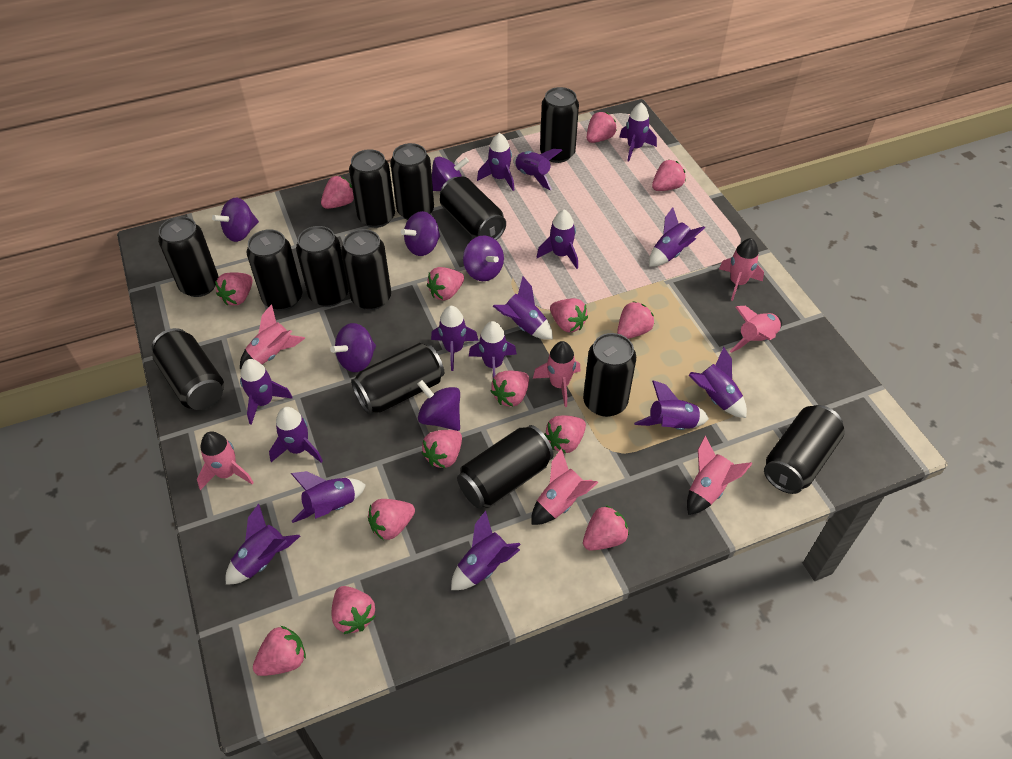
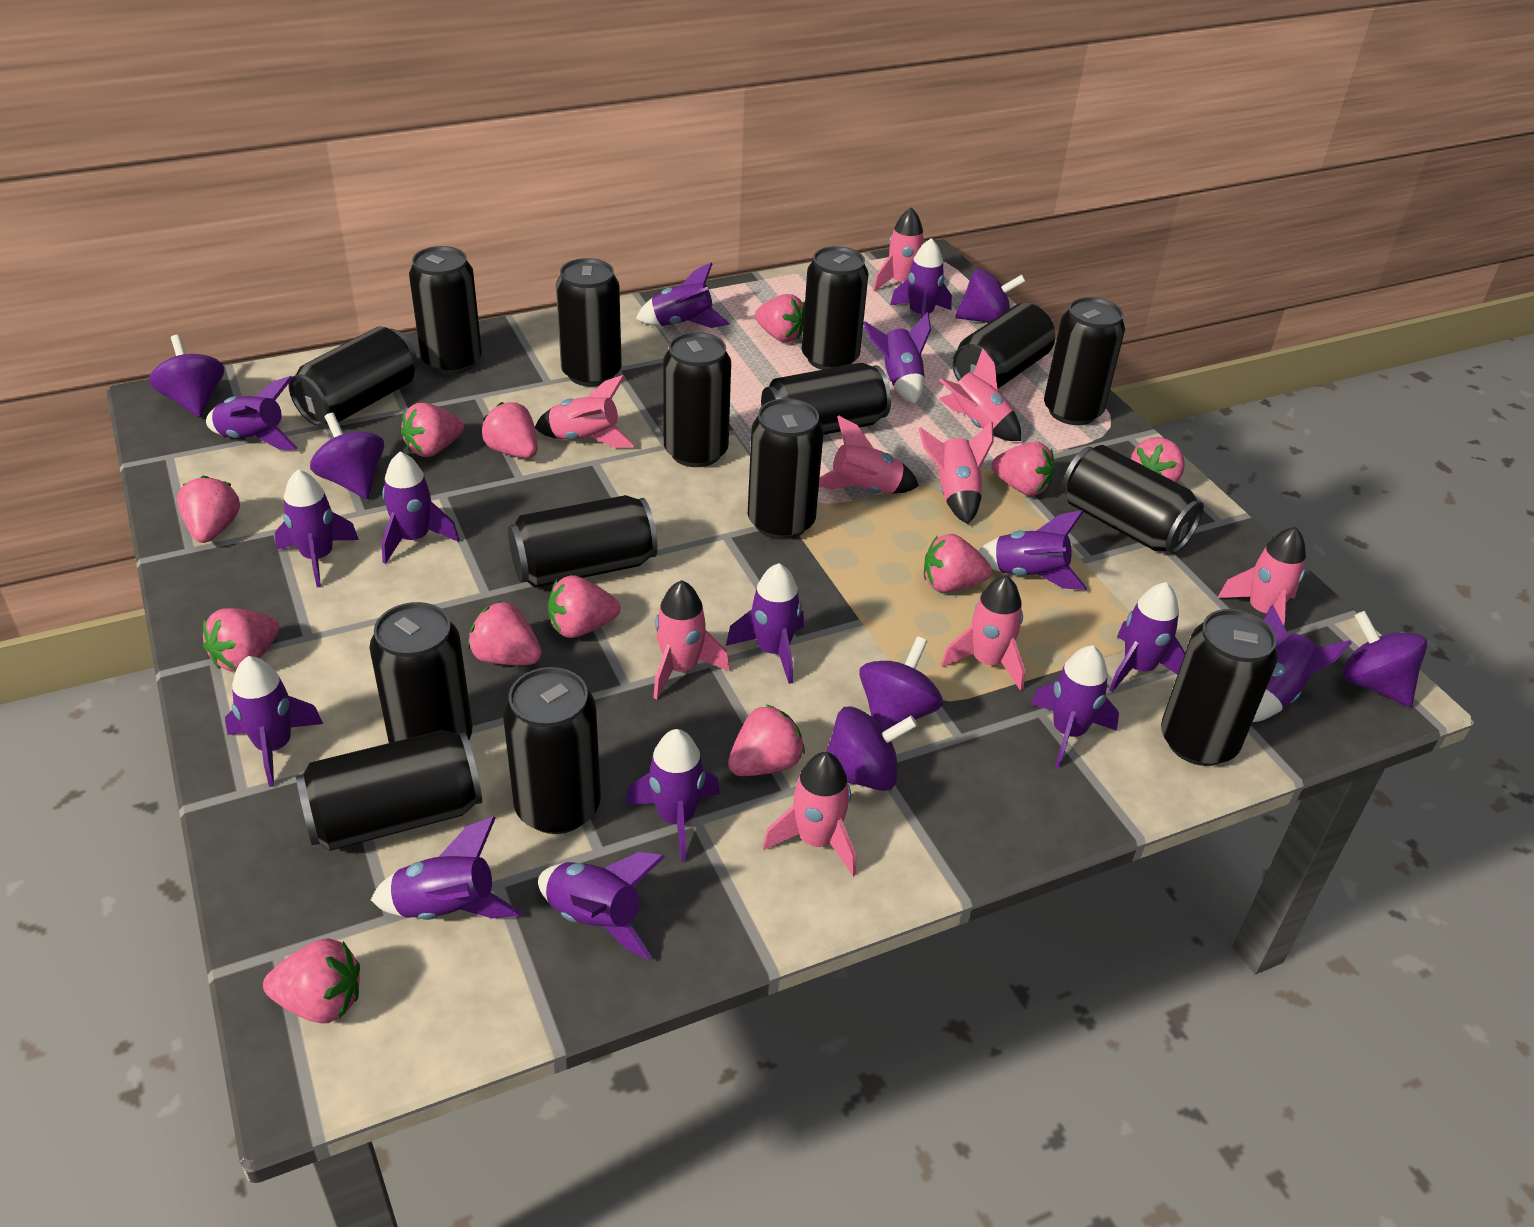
black can: [152,328,224,410] [158,216,219,297] [247,229,302,310] [296,226,349,307] [341,229,391,310] [349,149,395,228] [351,343,444,414] [390,143,434,220] [440,177,506,240] [457,425,554,508] [540,87,579,163] [583,333,636,417] [764,405,845,494] = 13 -> [289,326,417,426] [296,730,482,851] [369,602,472,743] [409,246,482,374] [503,667,601,834] [508,495,658,588] [556,258,622,387] [663,332,731,467] [748,398,824,540] [761,363,891,435] [802,246,869,370] [952,303,1055,389] [1044,297,1125,425] [1062,445,1204,554] [1161,609,1278,766] = 15
pink rocket: [197,432,254,490] [240,304,305,369] [531,448,599,525] [533,341,580,407] [687,436,752,515] [719,238,764,301] [730,306,782,353] = 7 -> [535,375,635,448] [653,580,730,699] [762,752,856,876] [819,416,919,494] [873,207,924,291] [919,421,993,524] [939,348,1021,441] [941,575,1025,691] [1218,527,1306,625] = 9
pink strawberry: [215,272,253,306] [253,626,306,676] [321,176,354,209] [331,586,376,634] [368,499,415,540] [421,430,462,468] [427,267,464,301] [491,371,529,407] [544,415,586,453] [550,298,588,333] [583,505,629,551] [587,112,617,143] [617,301,654,339] [652,160,686,191] = 14 -> [177,476,240,543] [203,608,280,672] [263,938,360,1023] [401,403,464,457] [468,601,542,665] [482,402,538,458] [548,575,621,638] [728,704,805,776] [755,294,805,342] [924,534,992,592] [992,442,1054,496] [1131,437,1185,483] = 12

